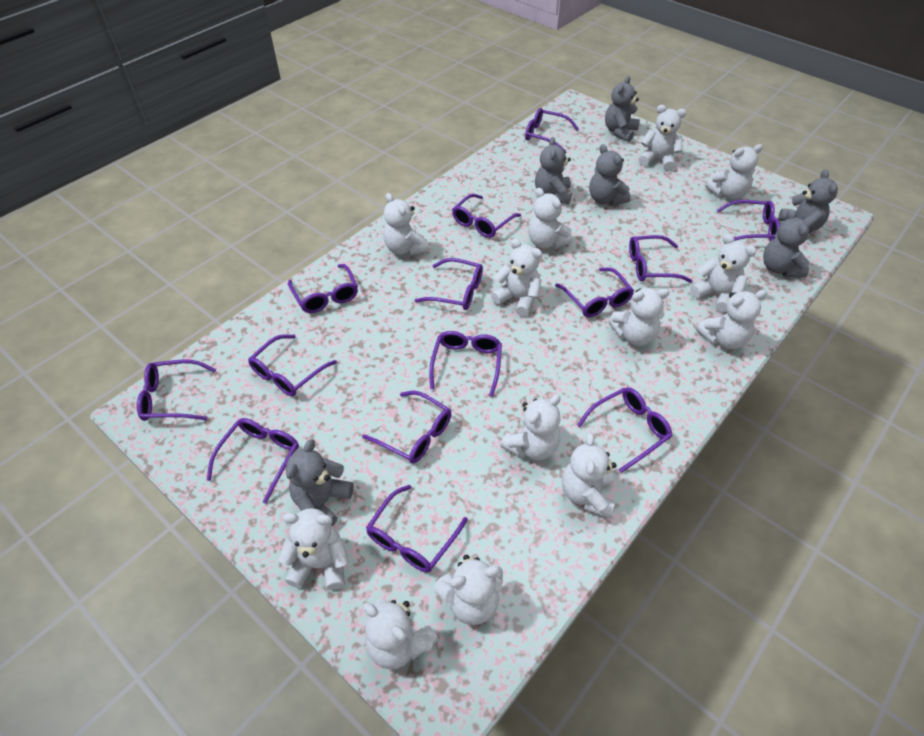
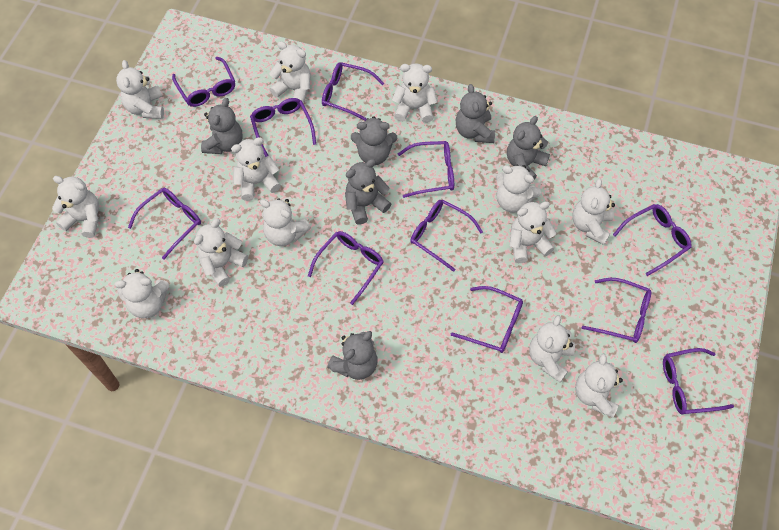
purple glasses: [137,360,216,421] [206,418,299,504] [248,334,337,396] [288,264,358,313] [362,391,451,464] [366,485,468,573] [415,258,483,310] [429,331,502,397] [452,194,521,238] [525,108,579,151] [555,268,634,317] [577,387,672,473] [629,235,692,283] [717,200,780,241] = 14 -> [128,188,201,260] [172,57,235,107] [250,98,316,157] [308,231,384,305] [322,62,384,121] [398,141,454,198] [410,199,483,272] [451,286,523,353] [582,278,651,343] [613,204,692,276] [663,348,734,415] = 11

